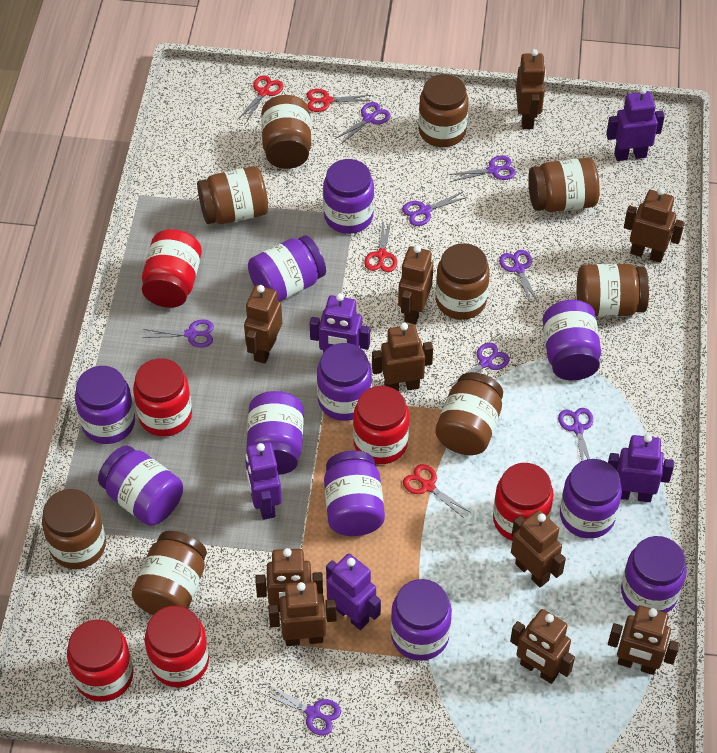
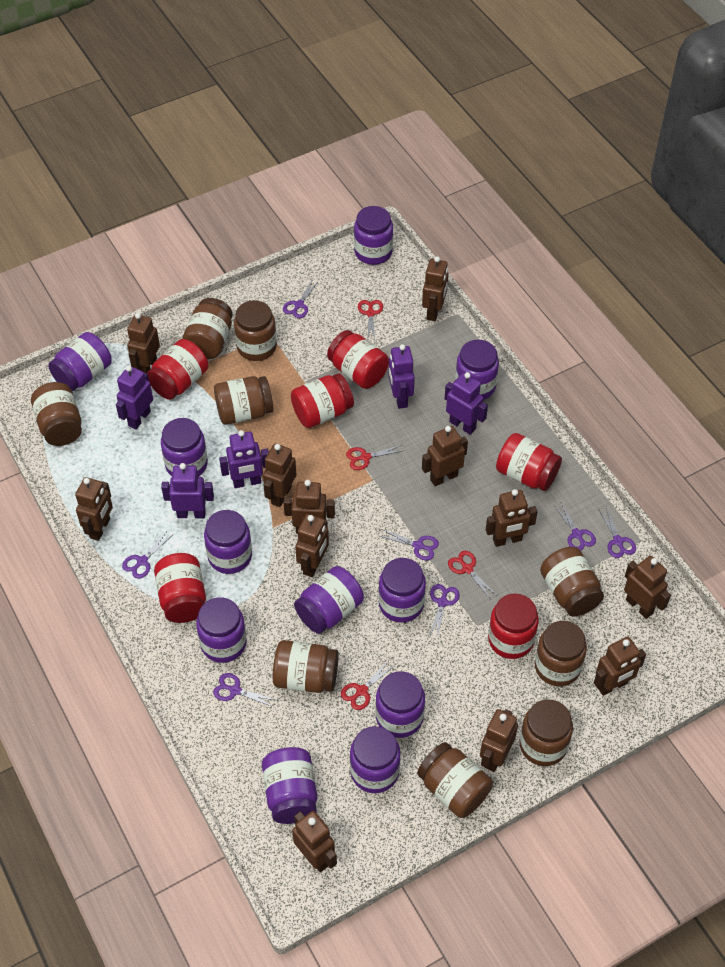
brown robot: [244,285,282,364] [255,548,323,612] [268,582,337,646] [372,323,433,391] [398,245,433,324] [510,609,575,684] [511,510,566,588] [516,49,546,129] [608,605,680,675] [624,188,685,263] = 10 -> [75,477,113,541] [127,313,160,373] [263,443,296,507] [284,480,335,534] [292,811,337,872] [295,514,329,577] [422,256,448,321] [422,426,468,486] [480,709,518,772] [486,489,538,547] [594,637,646,696] [624,556,671,619] = 12
purple scissors: [142,319,214,348] [261,684,341,736] [335,102,391,144] [402,191,467,226] [448,343,509,387] [449,155,516,182] [499,250,539,304] [558,408,593,461] = 8 -> [122,531,171,579] [213,673,276,707] [283,279,319,318] [380,529,439,560] [429,584,460,639] [553,501,596,551] [599,507,636,558] = 7

